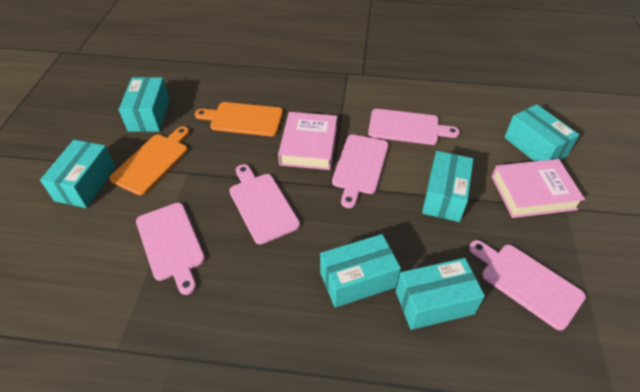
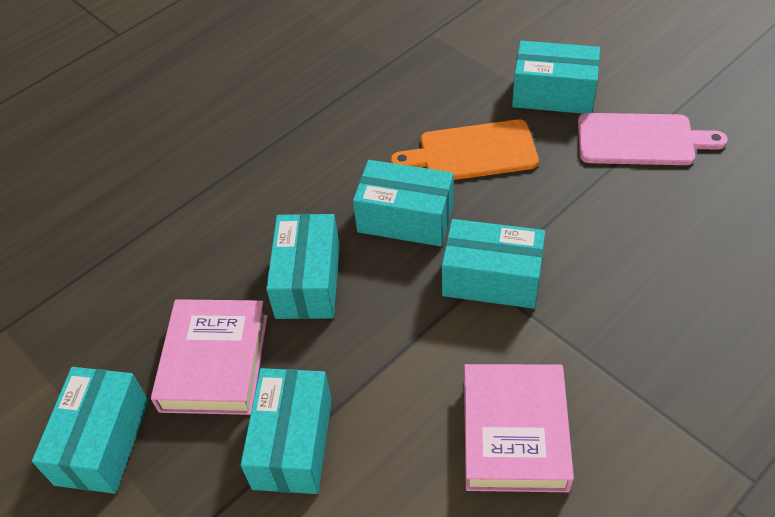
orange cutting board: [109,126,189,195] [195,102,283,136] = 2 -> [391,119,539,180] = 1
pink cutting board: [136,203,205,295] [229,164,300,244] [332,134,389,208] [368,109,460,145] [469,240,586,331] = 5 -> [578,113,728,165] = 1

